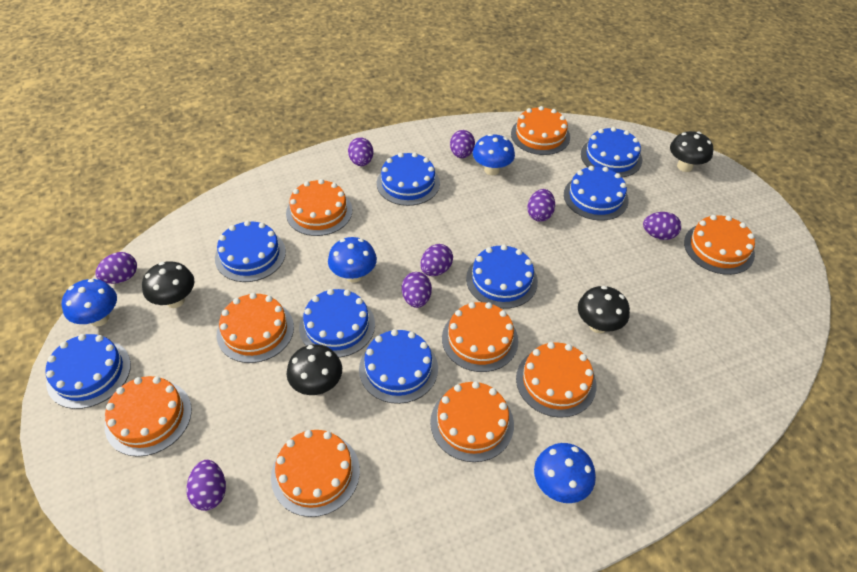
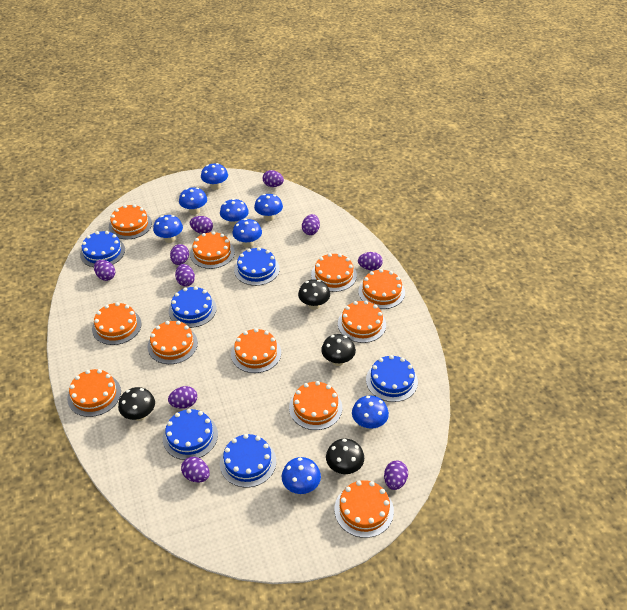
blue cake: [45,334,131,409] [215,221,286,282] [299,289,375,358] [359,329,438,404] [377,152,440,206] [466,245,538,309] [564,166,629,221] [581,127,642,177] = 8 -> [80,231,125,267] [163,409,218,460] [169,286,217,328] [220,434,276,488] [234,247,280,286] [366,355,418,402] = 6
blue mushroom: [62,279,117,327] [328,237,377,283] [473,134,515,175] [534,443,596,503] = 4 -> [153,215,183,243] [179,187,207,215] [201,163,228,190] [220,199,249,227] [232,219,262,247] [254,194,283,221] [282,457,321,494] [352,395,389,430] = 8
orange cake: [105,376,192,457] [217,293,294,363] [271,430,360,517] [286,179,352,236] [430,381,514,462] [442,302,518,372] [511,106,570,155] [516,342,596,418] [684,215,755,275] = 9 -> [67,369,121,417] [92,302,142,345] [109,204,152,239] [147,321,198,364] [190,231,235,269] [231,328,281,373] [289,381,342,430] [311,253,357,292] [334,480,394,538] [338,301,386,343] [358,269,405,309] = 11
purple egg: [95,252,137,284] [187,460,226,511] [348,137,373,166] [402,272,432,308] [420,244,453,276] [450,130,475,158] [527,189,555,222] [643,212,681,240] = 8 -> [94,260,115,281] [168,386,197,409] [170,244,189,265] [175,264,195,287] [181,457,210,483] [190,216,213,234] [263,170,284,187] [302,214,320,235] [358,252,383,270] [384,461,408,490] = 10

